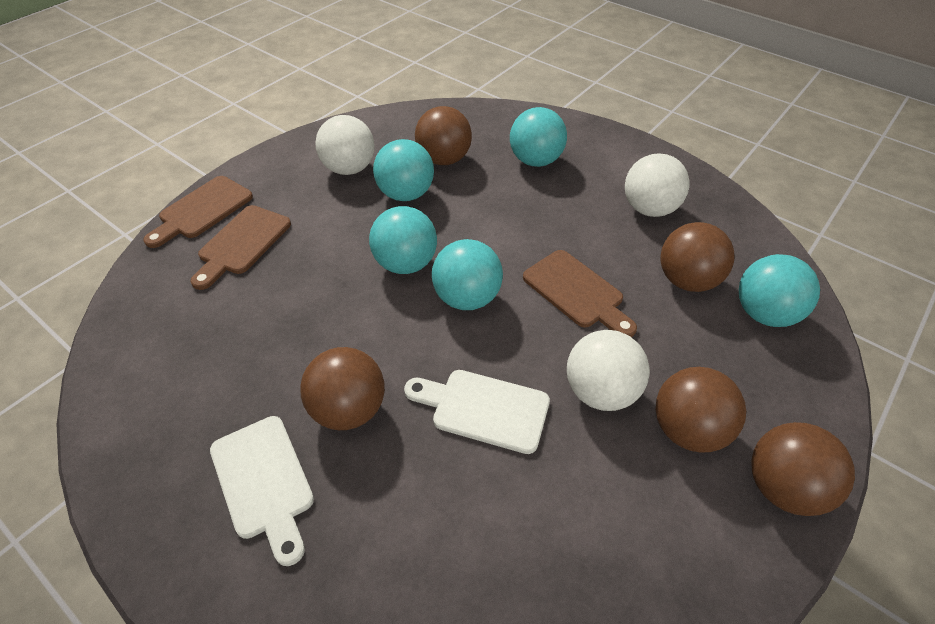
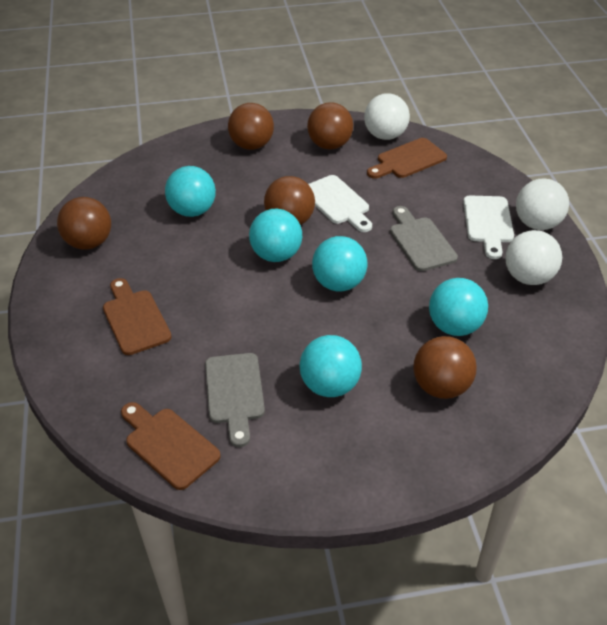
grey cutting board: none = 0 -> [205,353,265,447] [390,206,458,271] = 2

